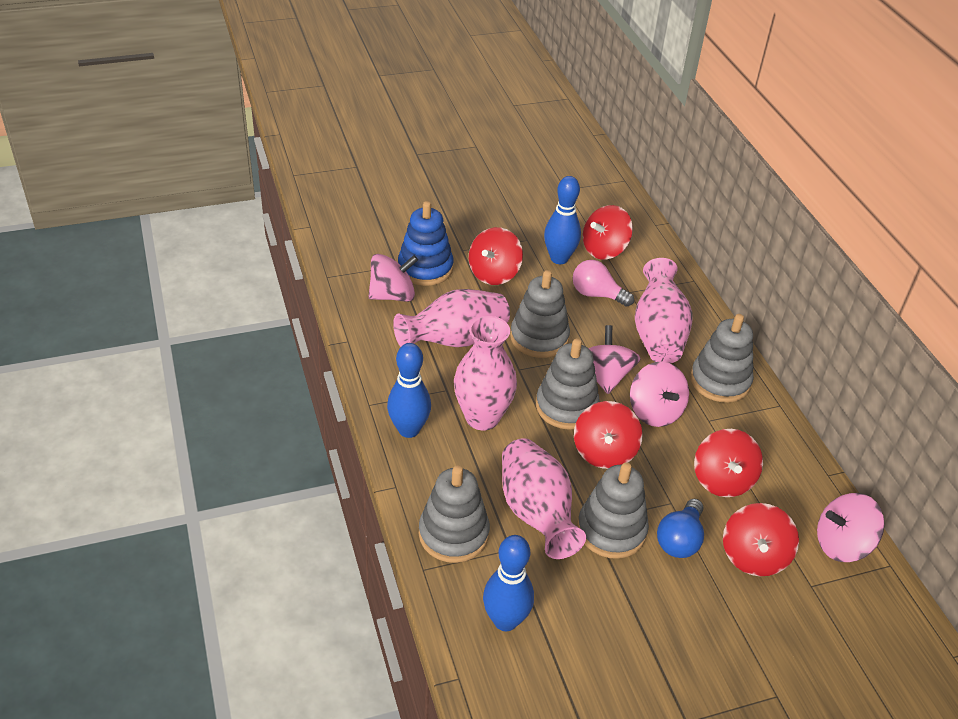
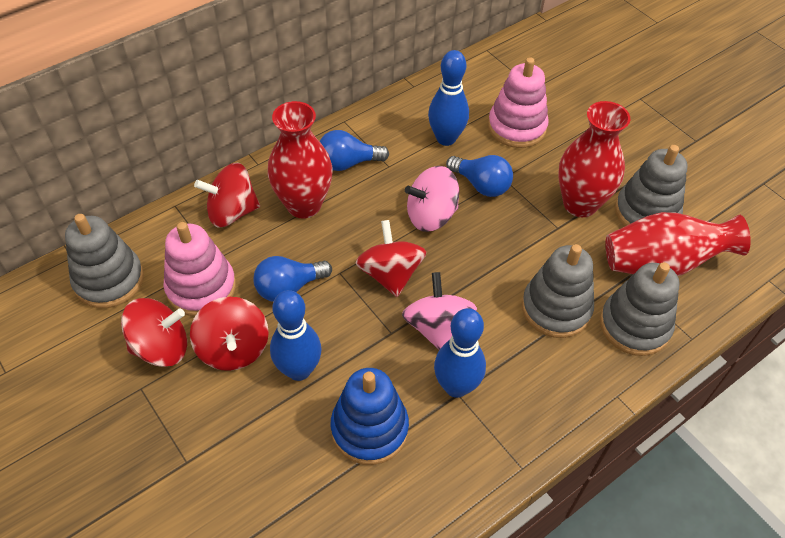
blue light bulb: [657,499,704,558] = 1 -> [253,256,332,302] [320,130,389,171] [446,155,513,197] = 3
grey stacking toy: [419,466,490,563] [510,270,570,358] [536,339,600,430] [577,463,649,559] [690,314,754,403] = 5 -> [65,214,144,308] [522,244,594,338] [600,262,680,356] [615,145,688,226] = 4
pink light bulb: [573,260,634,307] = 1 -> none = 0
pink spinning top: [368,254,418,302] [588,325,641,394] [630,361,689,427] [817,493,885,562] = 4 -> [402,272,477,350] [405,166,459,232] = 2
pink stacking toy: none = 0 -> [163,222,236,316] [488,57,549,148] = 2
pink vase: [393,289,510,347] [454,316,517,430] [502,438,586,559] [635,258,693,363] = 4 -> none = 0
red spinning top: [469,227,523,285] [574,401,643,469] [583,205,633,260] [694,429,763,497] [723,503,799,576] = 5 -> [121,298,187,367] [190,297,269,371] [194,163,260,228] [356,220,426,297] = 4
red vase: none = 0 -> [268,101,333,219] [558,101,630,217] [605,212,751,276] = 3

